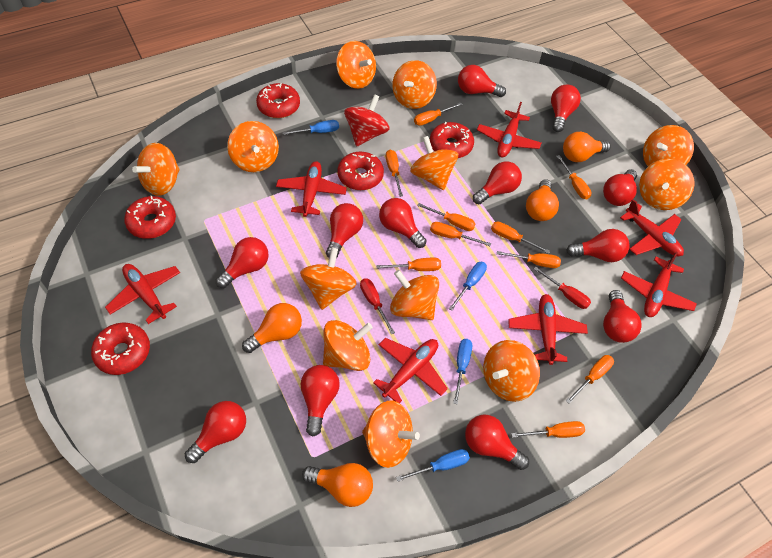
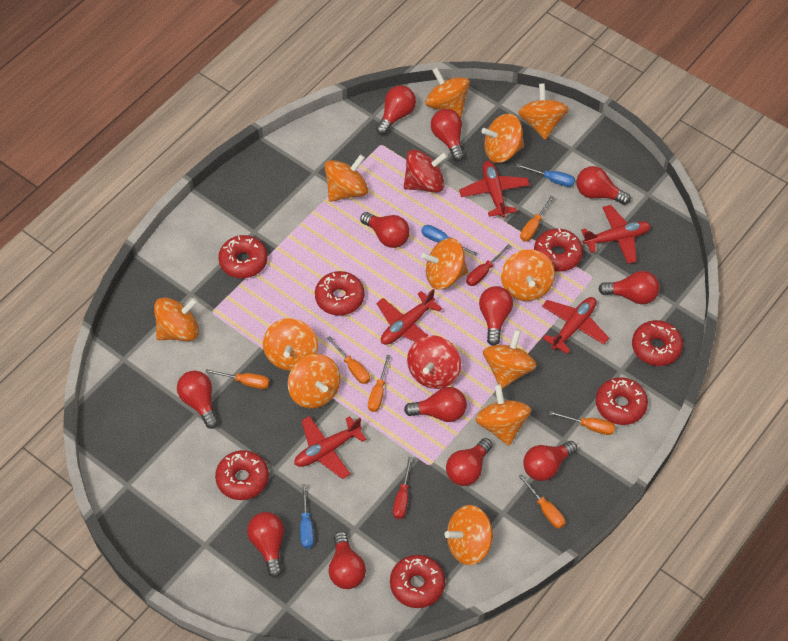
blue screwdriver: [283,120,339,135] [396,449,470,482] [449,262,487,311] [453,339,472,404] = 4 -> [300,484,314,548] [421,225,478,256] [516,164,575,187] = 3
orange light bulb: [242,303,302,353] [302,463,373,507] [526,179,559,221] [563,132,611,162] = 4 -> none = 0
orange screwdriver: [376,258,441,271] [386,150,403,197] [414,102,463,126] [417,203,475,231] [430,222,491,246] [491,222,550,254] [497,251,561,268] [511,421,585,438] [557,155,592,199] [566,355,614,404] = 10 -> [205,369,270,389] [327,336,370,384] [368,355,391,412] [518,474,565,529] [520,196,554,242] [549,411,615,435] = 6
red donut: [91,323,150,375] [124,196,176,239] [256,83,300,118] [337,152,384,190] [430,122,474,158] = 5 -> [215,450,269,500] [218,235,268,278] [315,271,364,316] [390,555,445,608] [534,228,583,272] [596,377,648,425] [632,320,683,366] = 7
red plane: [105,264,180,324] [276,161,347,217] [373,338,448,403] [477,102,541,158] [508,294,588,365] [620,199,684,257] [621,252,697,317] = 7 -> [294,416,367,479] [376,289,442,345] [459,161,530,218] [542,297,609,354] [581,205,651,264] = 5
red spinning top: [344,94,390,147] = 1 -> [404,150,448,193] [407,335,461,389] = 2

